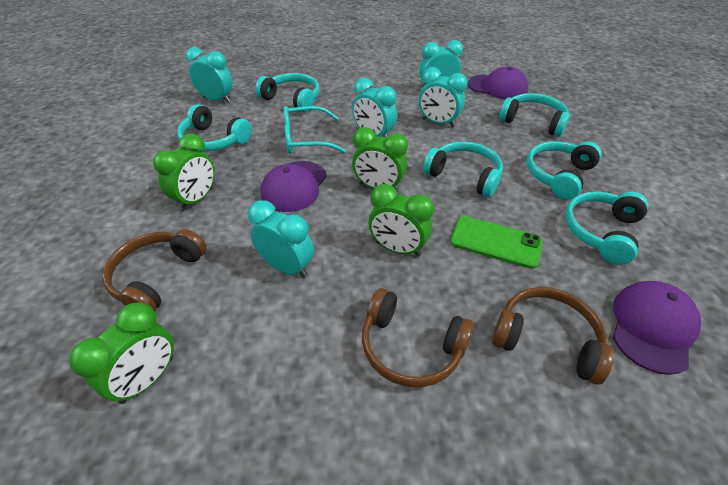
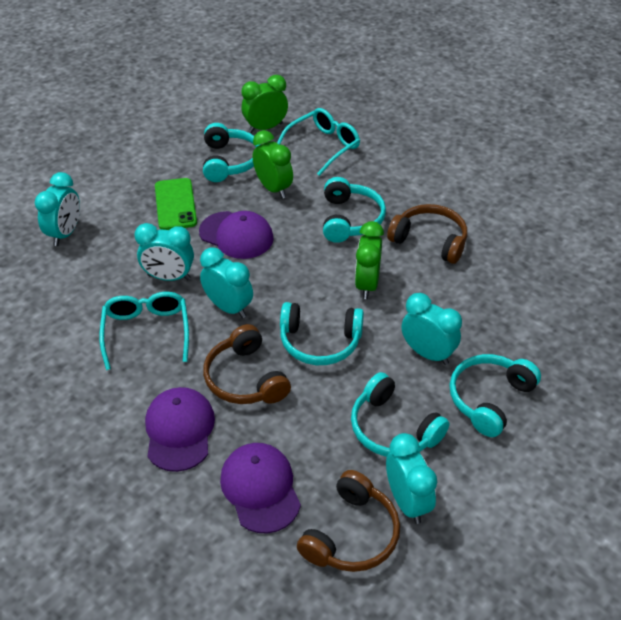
green clock: [69,302,174,404] [153,133,215,211] [352,127,408,192] [369,184,434,257] = 4 -> [242,75,288,133] [253,130,293,199] [355,221,384,299] = 3
turquoise glasses: [283,106,346,154] = 1 -> [99,292,189,370] [277,108,360,176] = 2
turquoise headphones: [177,104,252,152] [255,73,320,112] [423,142,503,197] [499,93,570,137] [527,141,602,200] [565,192,649,265] = 6 -> [203,123,260,182] [280,302,364,365] [323,177,386,243] [351,372,449,457] [449,354,541,437] = 5

